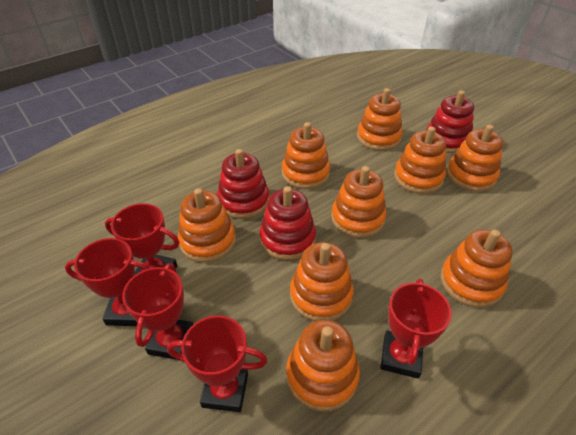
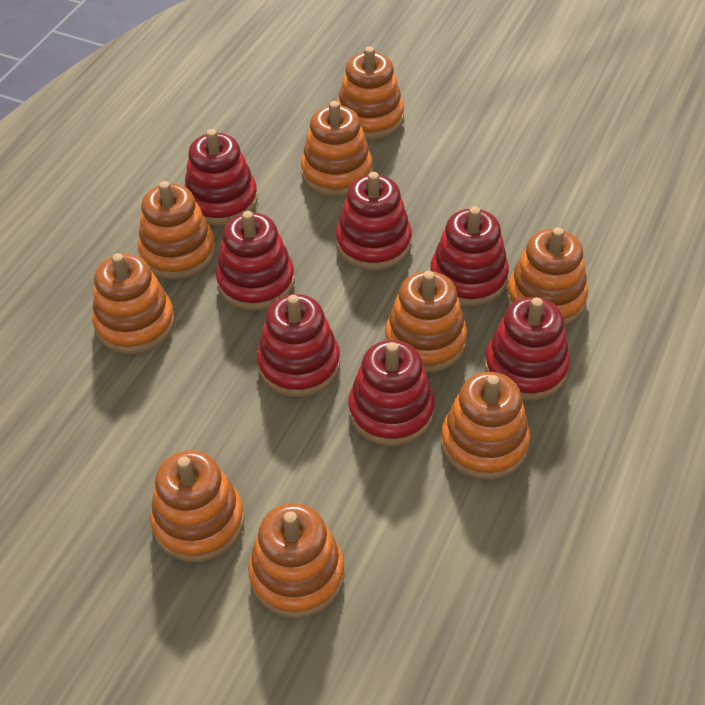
red stacking toy: [217,149,269,219] [259,186,316,260] [427,90,474,153] = 3 -> [184,129,258,226] [216,211,295,311] [257,294,340,397] [336,172,412,270] [348,340,434,446] [430,207,509,307] [485,297,570,401] = 7
red trophy: [65,238,150,326] [105,203,180,275] [122,263,193,360] [167,316,268,412] [380,279,452,379] = 5 -> none = 0

